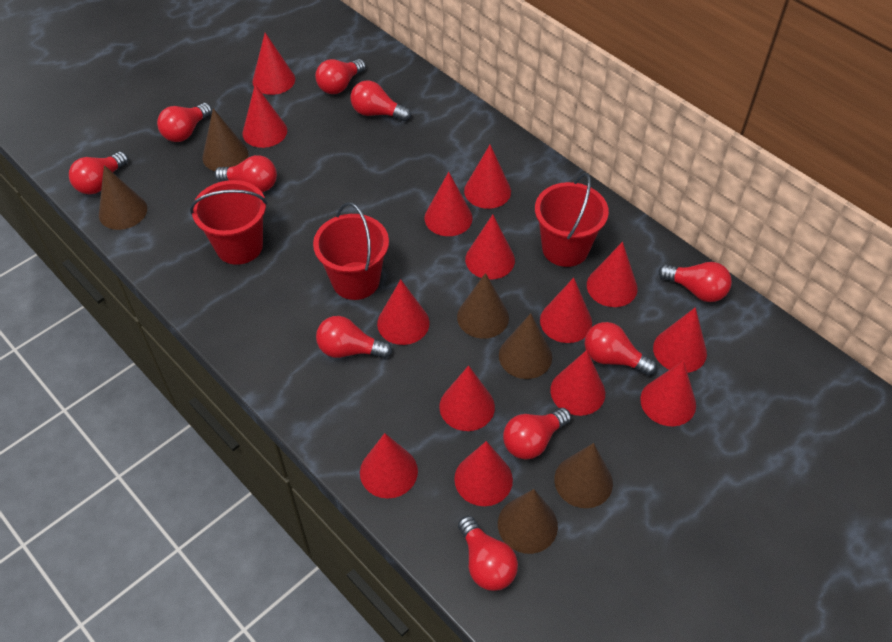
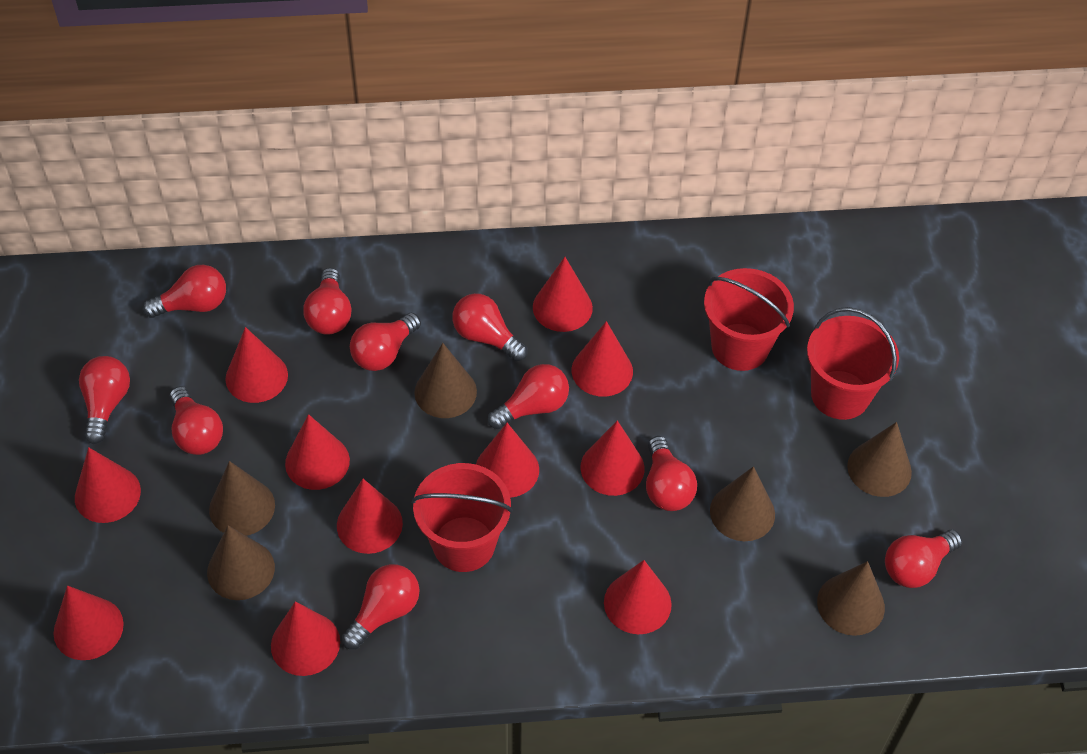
red cone: [243,85,287,148] [252,33,295,95] [360,433,418,499] [377,279,430,345] [425,172,473,236] [439,365,495,431] [454,441,513,506] [464,145,511,209] [465,214,515,279] [540,278,592,343] [550,350,605,416] [587,242,638,307] [640,361,696,426] [653,307,707,373] = 14 -> [54,585,124,660] [75,447,141,523] [225,327,288,403] [271,601,340,676] [285,414,350,490] [337,479,403,554] [476,423,539,498] [533,257,593,332] [572,321,633,397] [581,420,645,496] [604,560,672,634] = 11

